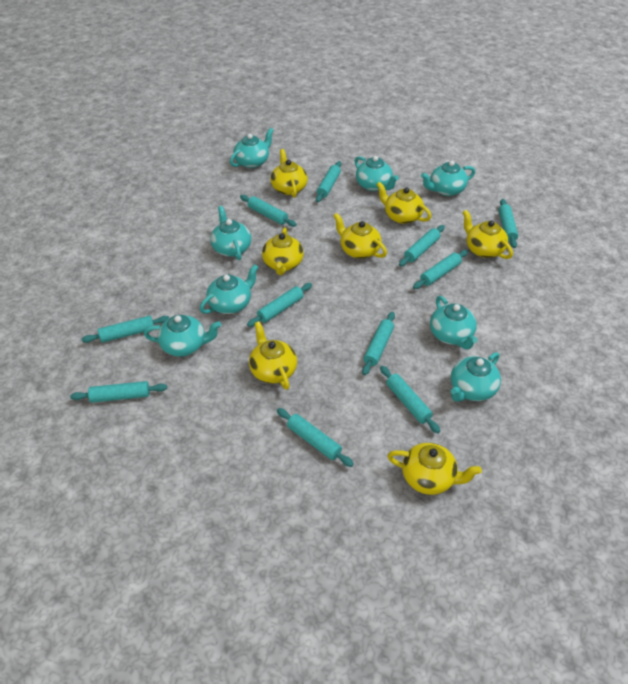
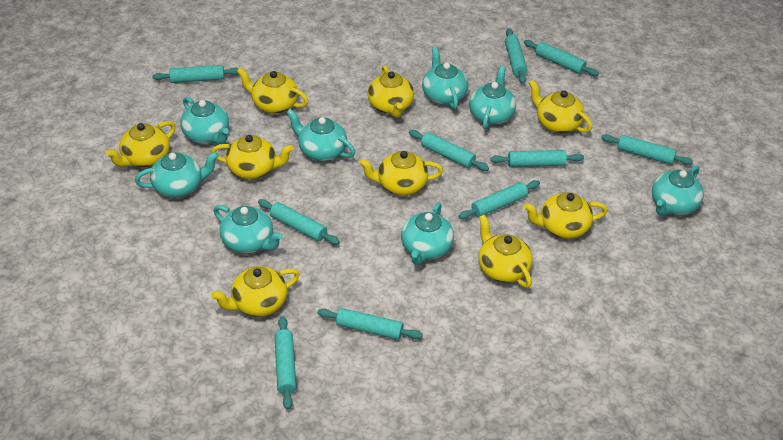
turquoise rolling pin: [70,381,167,403] [82,316,169,343] [240,195,297,227] [247,283,312,327] [277,408,354,467] [316,161,341,202] [362,312,395,375] [380,366,440,433] [399,225,445,266] [413,250,468,289] [499,199,518,248] = 11 -> [152,65,239,83] [258,199,340,245] [274,316,296,410] [318,308,423,340] [409,130,489,171] [458,180,540,219] [490,150,584,167] [505,28,527,84] [524,40,599,76] [601,134,693,165] = 10
yellow teapot: [249,321,297,390] [262,228,304,275] [270,149,308,198] [333,213,387,259] [376,182,432,224] [387,443,482,495] [463,210,513,259] = 7 -> [105,121,175,167] [211,135,294,179] [211,266,300,317] [237,67,309,114] [359,151,443,195] [367,65,414,118] [478,214,533,288] [524,192,607,239] [529,80,592,133] = 9

